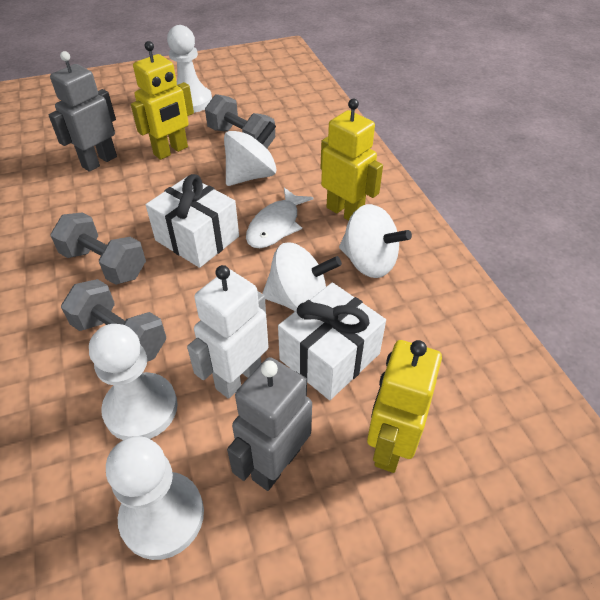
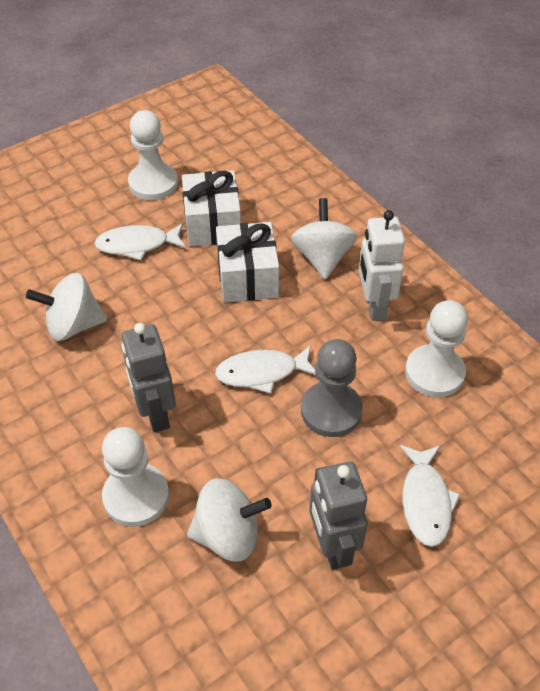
grey dumbbell: [50,213,146,285] [61,279,166,362] [205,94,275,148] = 3 -> none = 0
grey pawn: none = 0 -> [301,339,363,437] = 1
white fish: [246,188,314,248] = 1 -> [94,223,186,260] [215,345,316,394] [399,445,461,547] = 3
yellow robot: [131,41,194,160] [321,99,383,221] [367,340,442,473] = 3 -> none = 0

